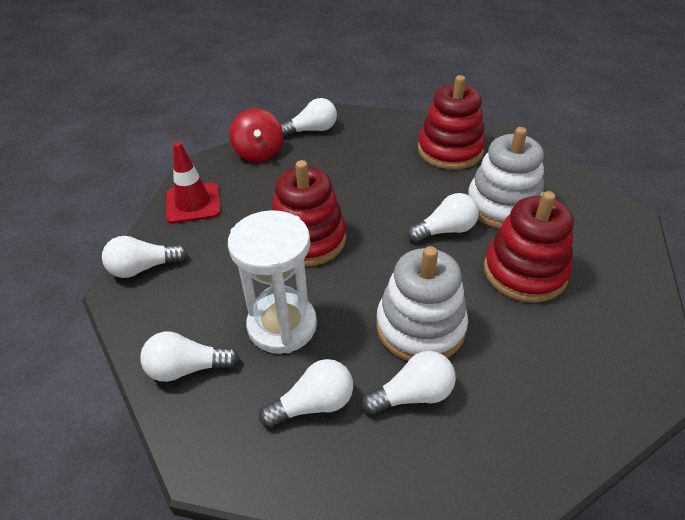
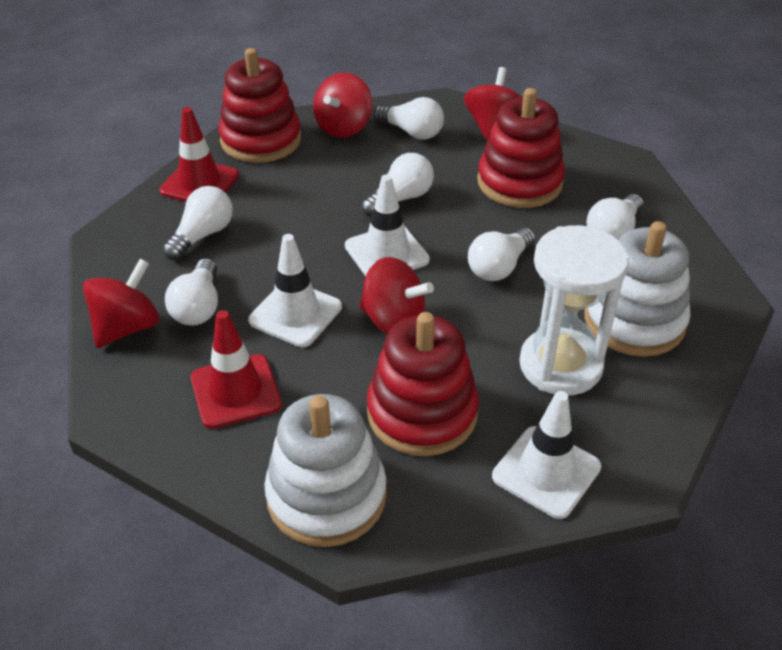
red spinning top: [230,108,283,162] = 1 -> [83,259,160,348] [313,72,372,138] [359,257,434,334] [464,67,521,141] = 4
red traffic cone: [166,142,221,224] = 1 -> [159,107,239,202] [191,310,282,429] = 2
white traffic cone: none = 0 -> [248,234,342,347] [345,174,430,276] [492,391,601,519] = 3

